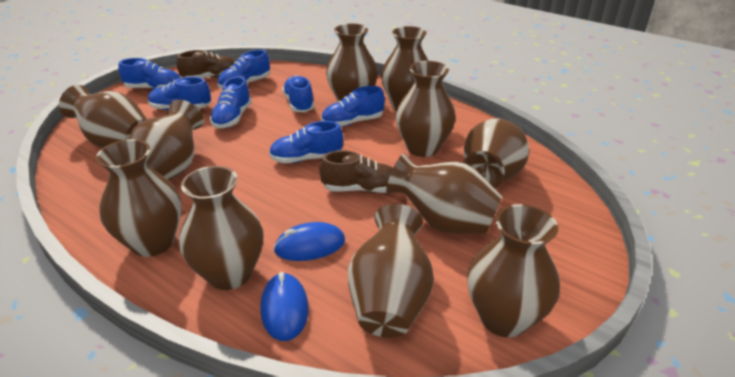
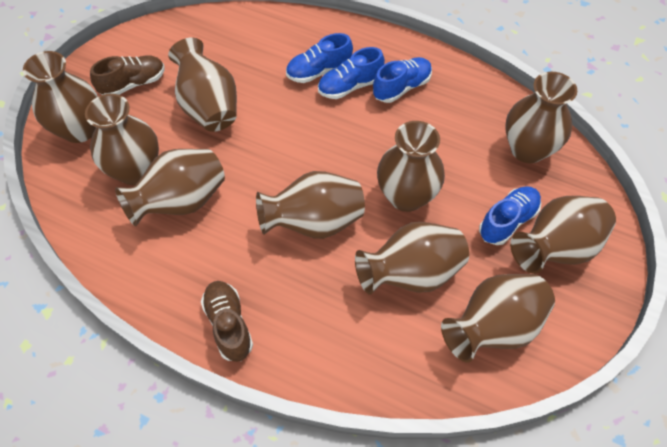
blue mouse: [260,272,309,341] [273,222,345,261] = 2 -> none = 0
blue shoe: [118,58,180,89] [148,77,211,110] [210,76,252,128] [217,50,270,89] [269,121,343,163] [282,76,315,112] [321,86,385,127] = 7 -> [286,33,353,83] [318,47,385,99] [373,57,432,103] [479,186,541,245] = 4
brown vase: [59,85,147,148] [96,139,182,257] [128,100,204,181] [179,166,264,290] [326,23,378,101] [348,204,434,338] [381,26,429,110] [386,153,503,234] [396,61,456,157] [463,118,529,189] [467,204,560,338] = 11 -> [23,51,98,143] [85,94,159,185] [115,149,225,226] [168,38,237,132] [256,171,365,239] [355,222,469,295] [377,121,445,212] [441,274,555,362] [505,72,577,163] [510,196,616,274] = 10

